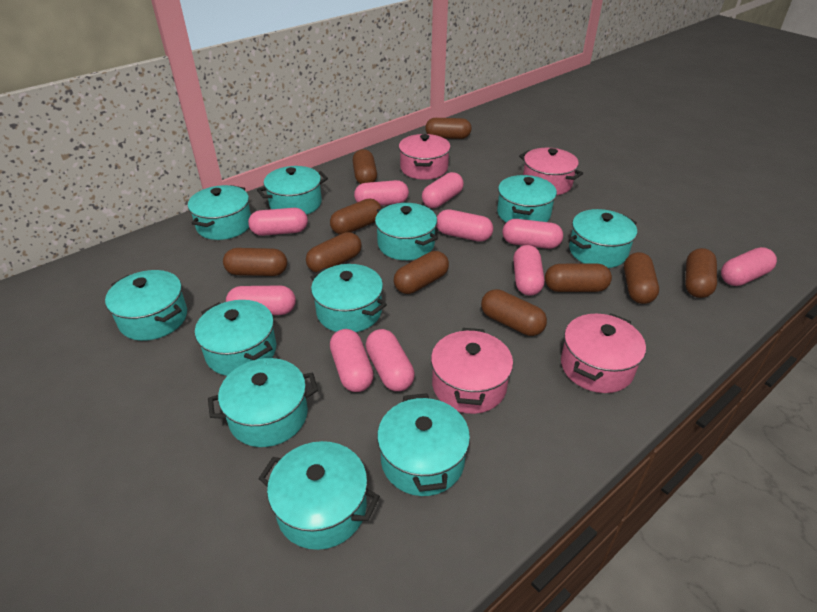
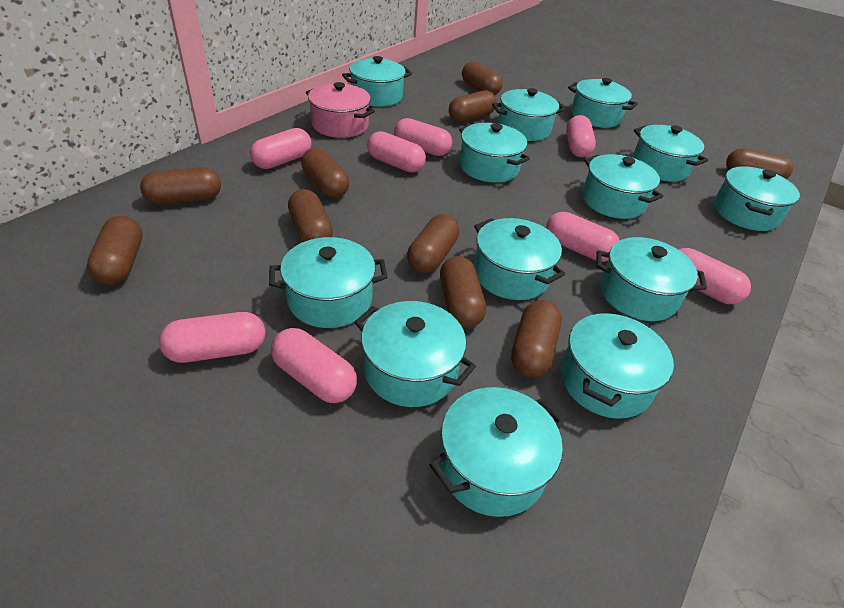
pink capsule: [226,285,296,315] [248,208,308,236] [330,329,374,392] [354,180,409,206] [366,329,415,391] [422,172,464,208] [436,209,493,242] [503,219,563,249] [513,245,544,296] [721,247,777,286] = 10 -> [159,312,265,363] [250,128,312,169] [271,328,357,403] [367,131,426,172] [394,118,452,156] [546,212,620,262] [566,115,596,157] [678,248,751,304] = 8
pink pot: [399,134,451,180] [431,328,513,414] [519,148,583,195] [561,314,646,393] = 4 -> [306,82,375,138] = 1
turquoise pot: [105,270,187,341] [188,185,251,240] [195,300,276,376] [208,358,318,447] [257,166,328,215] [258,441,380,550] [310,264,387,332] [375,203,437,260] [377,393,470,496] [497,175,557,222] [569,209,637,268] = 11 -> [269,237,388,328] [342,56,412,107] [354,301,476,407] [430,387,565,517] [459,123,530,183] [474,218,565,300] [492,88,565,141] [560,313,674,419] [568,78,638,128] [582,154,663,219] [597,237,707,321] [632,125,708,182] [714,166,800,231] = 13

